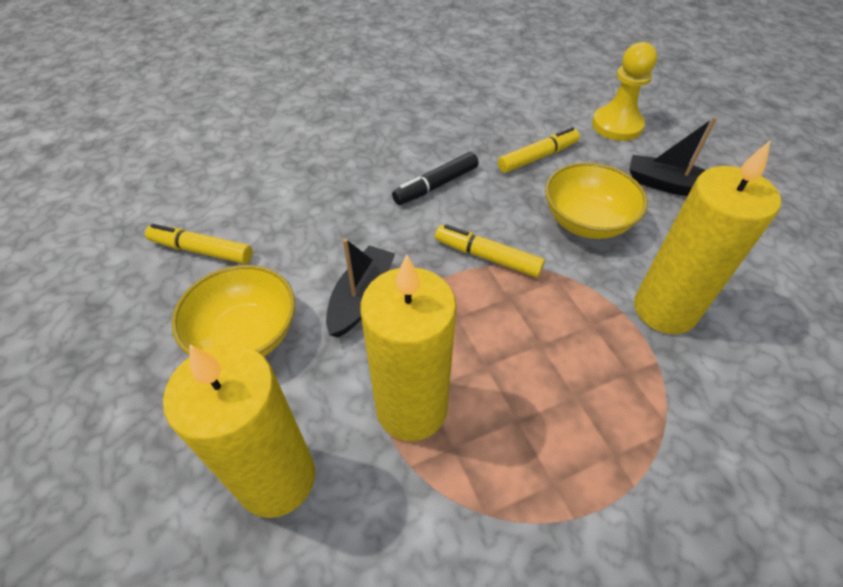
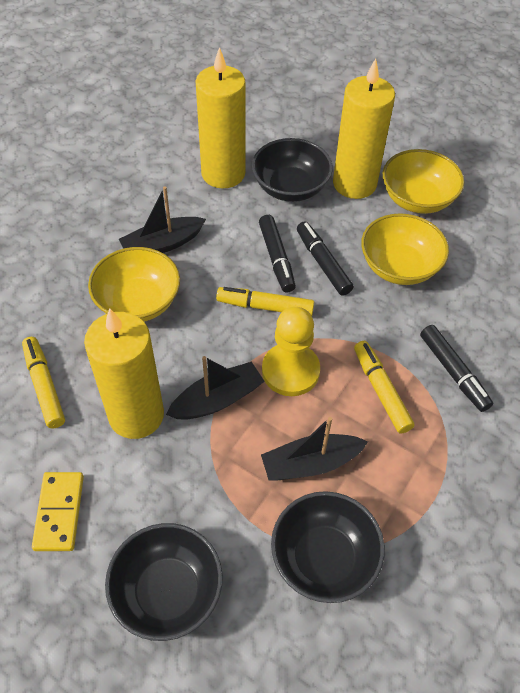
black boat: [326,238,395,338] [629,117,717,196] = 2 -> [119,186,206,253] [166,356,265,420] [261,417,368,481] = 3
black bowl: none = 0 -> [105,523,223,641] [252,138,333,202] [271,491,385,603] = 3
black marker: [392,152,479,205] = 1 -> [259,215,296,293] [297,221,354,296] [420,325,493,412] = 3
yellow bowl: [172,265,295,356] [545,162,648,239] = 2 -> [88,247,180,322] [361,213,449,285] [383,149,464,214] = 3
yellow domino: none = 0 -> [32,472,84,551] = 1

